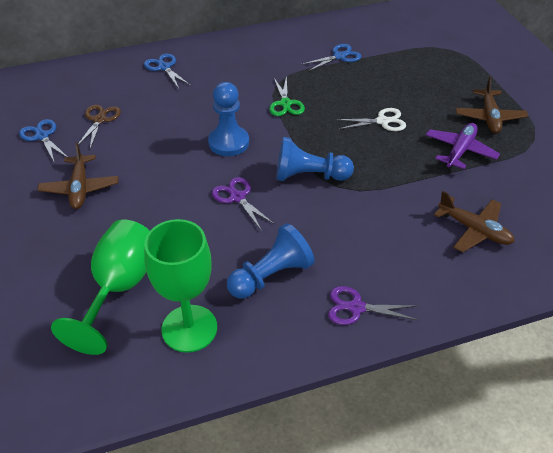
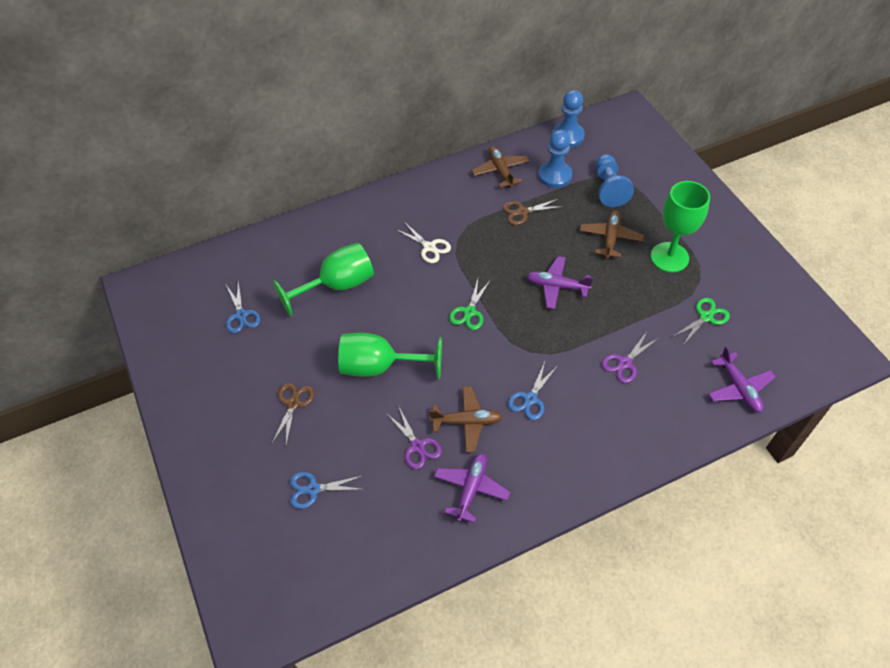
brown scissors: [78,105,121,149] = 1 -> [272,383,314,445] [503,198,564,225] = 2
green goblet: [51,219,150,355] [144,219,217,353] = 2 -> [273,243,374,317] [338,333,442,379] [651,181,710,272] = 3
green scissors: [269,76,305,116] = 1 -> [449,279,490,330] [672,298,730,345] = 2
purple plane: [426,123,500,169] = 1 -> [434,453,510,523] [526,256,593,309] [708,346,776,412] = 3

